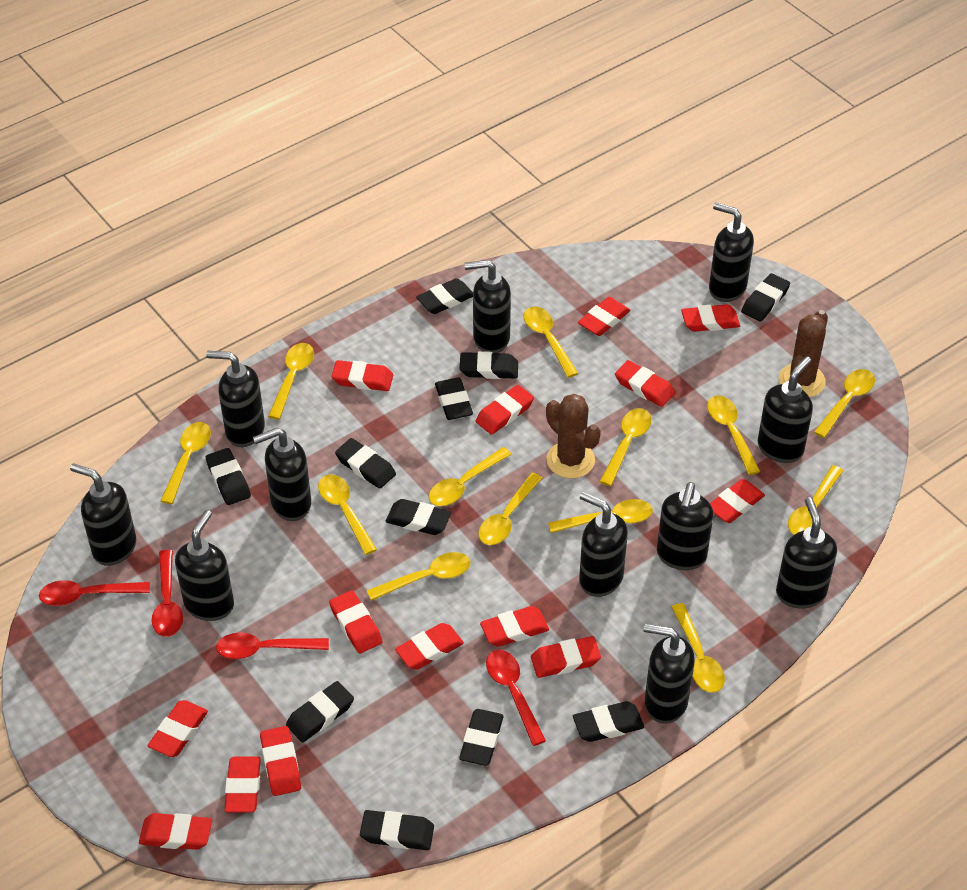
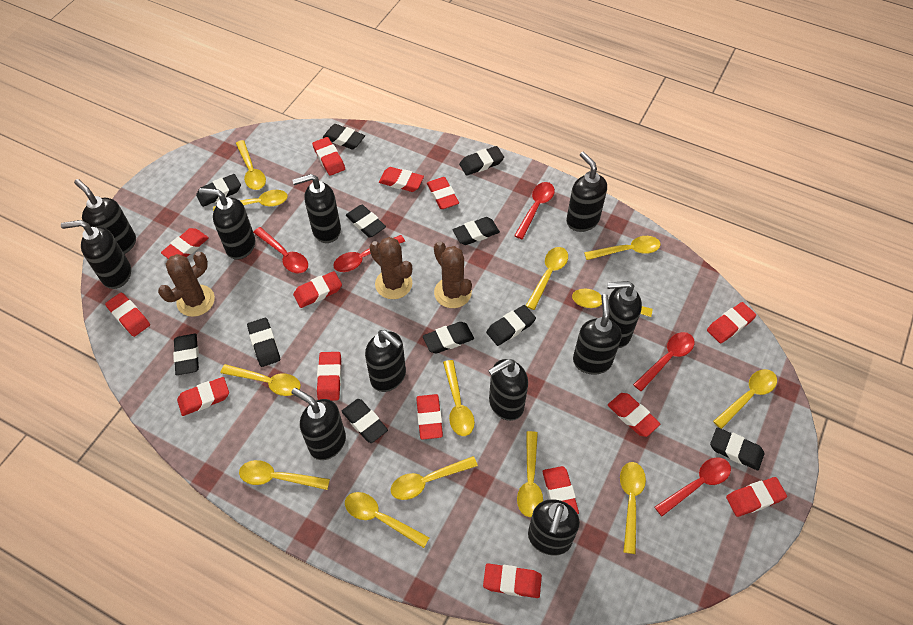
brown cactus: [546,394,601,479] [779,310,828,397] = 2 -> [158,252,215,317] [369,237,412,299] [434,241,472,308] = 3
red spoon: [39,580,150,606] [152,550,183,637] [216,633,329,659] [486,650,546,746] = 4 -> [253,227,308,274] [333,235,405,272] [514,182,555,239] [633,332,695,391] [655,458,731,516] = 5

